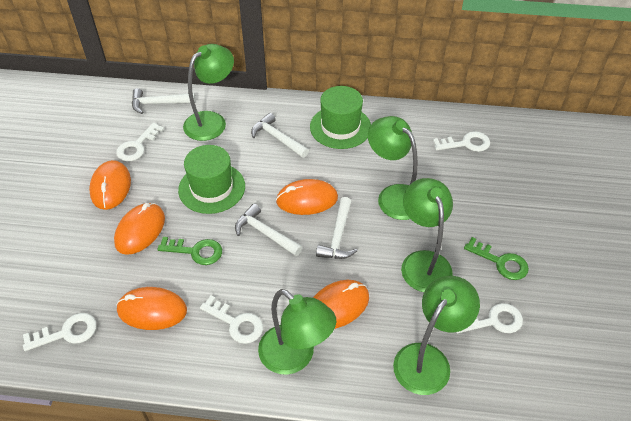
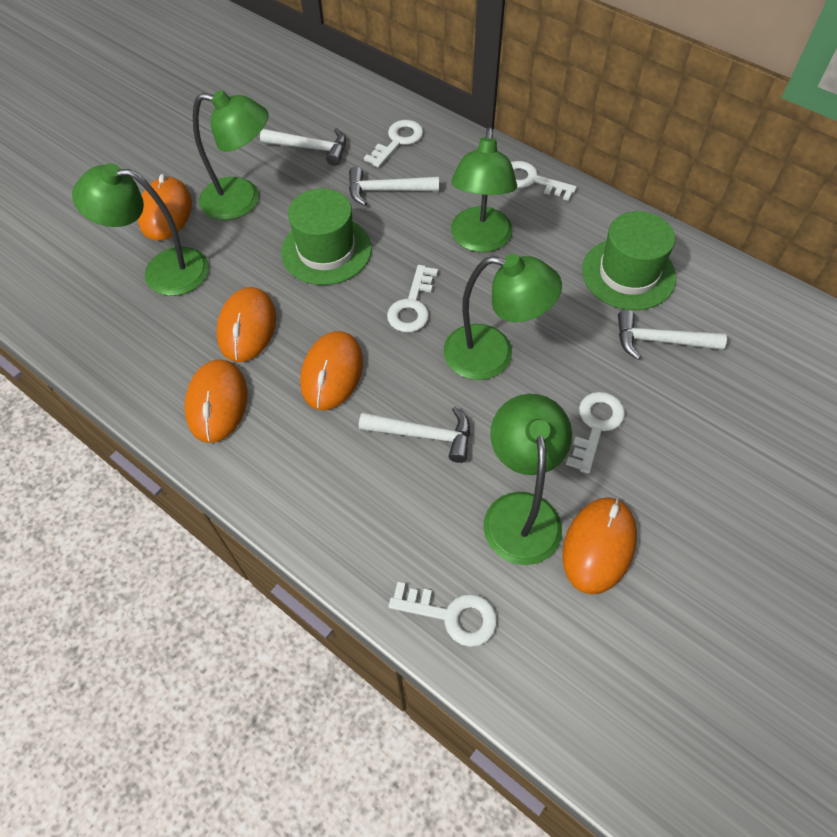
green key: [157,237,222,265] [464,237,529,280] = 2 -> none = 0

